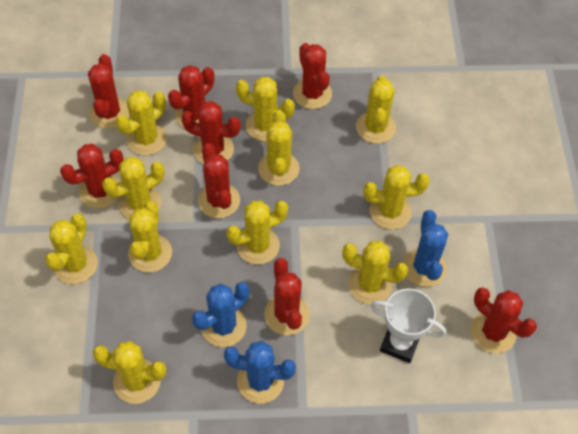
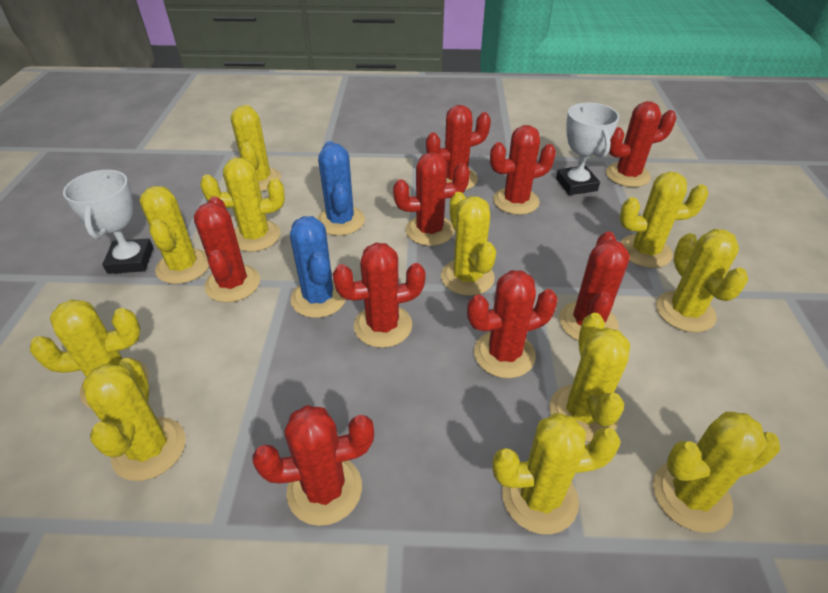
blue cactus: [192,282,249,347] [224,341,296,404] [403,210,448,287] = 3 -> [290,216,346,318] [317,141,365,236] = 2
red cactus: [60,144,124,209] [88,54,129,129] [168,65,214,128] [181,101,241,164] [198,143,240,218] [264,258,310,335] [293,43,332,109] [471,287,537,353] = 8 -> [194,196,260,302] [253,405,374,526] [333,243,426,348] [393,152,470,246] [426,105,491,190] [467,270,558,378] [490,125,556,215] [559,232,630,341] [606,101,676,187] = 9
white trophy: [370,288,446,363] = 1 -> [63,170,153,274] [556,102,620,195] = 2

